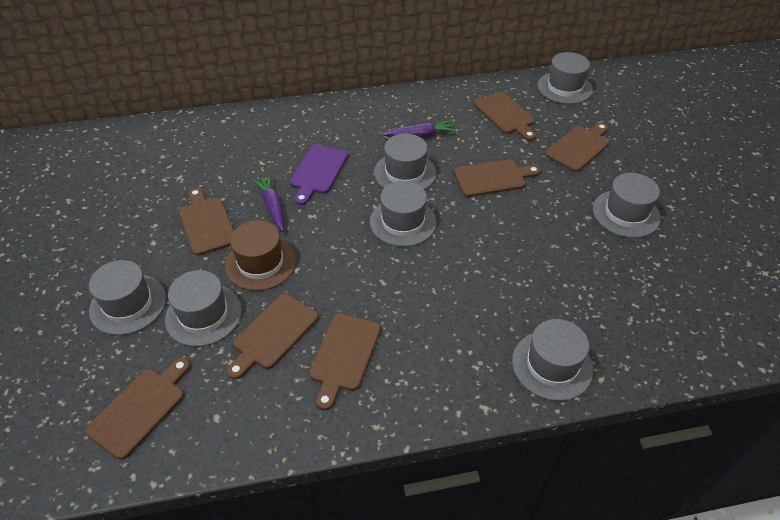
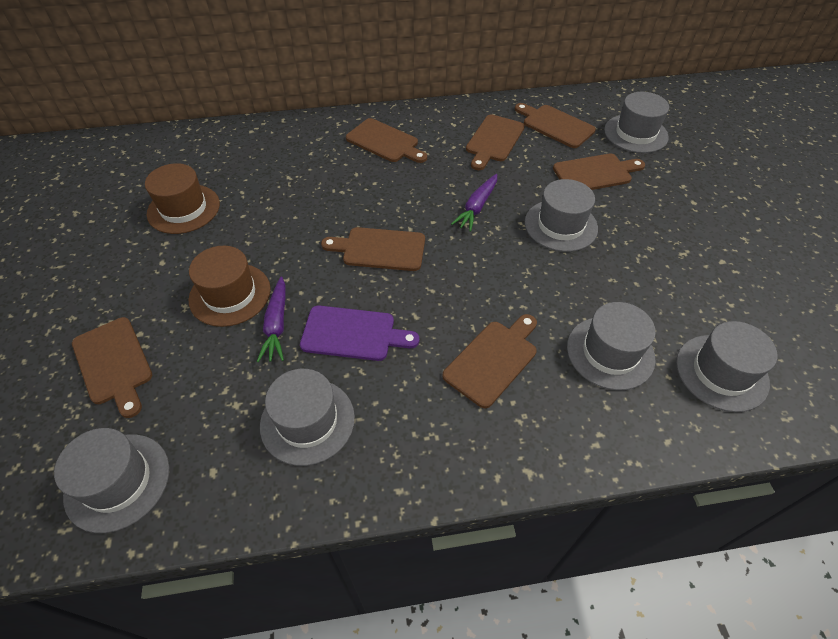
brown hat: [225,220,296,291] = 1 -> [145,163,220,234] [189,246,271,327] = 2
grey hat: [89,260,166,335] [165,270,242,347] [370,181,436,247] [374,134,436,190] [512,319,593,401] [538,52,593,104] [593,173,661,238] = 7 -> [54,428,169,533] [260,369,355,466] [525,179,598,252] [567,302,656,390] [604,92,669,153] [676,321,777,412] = 6

